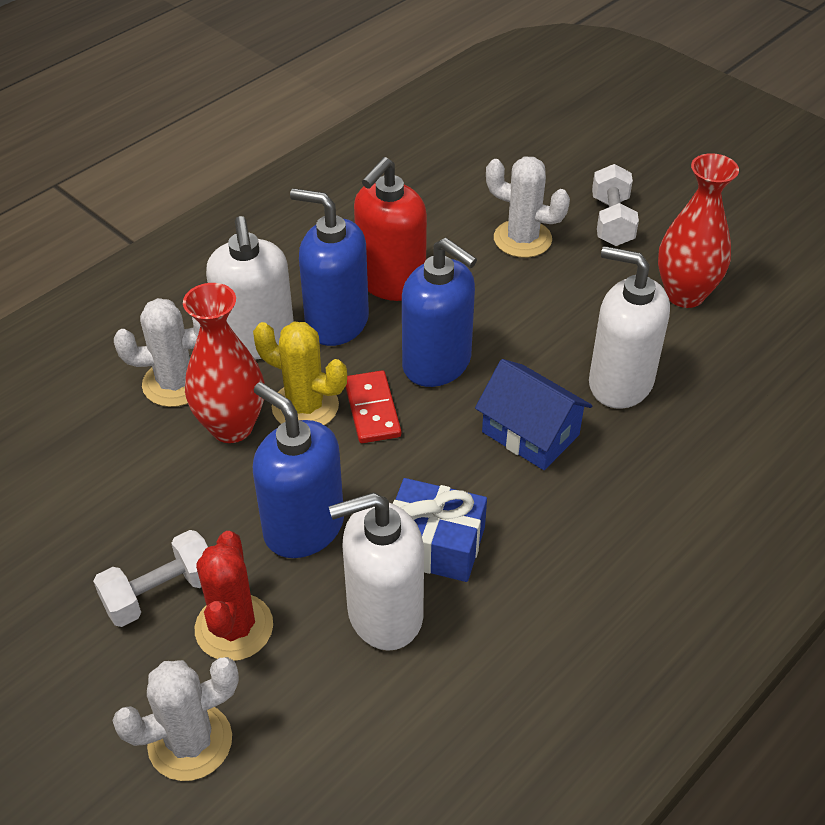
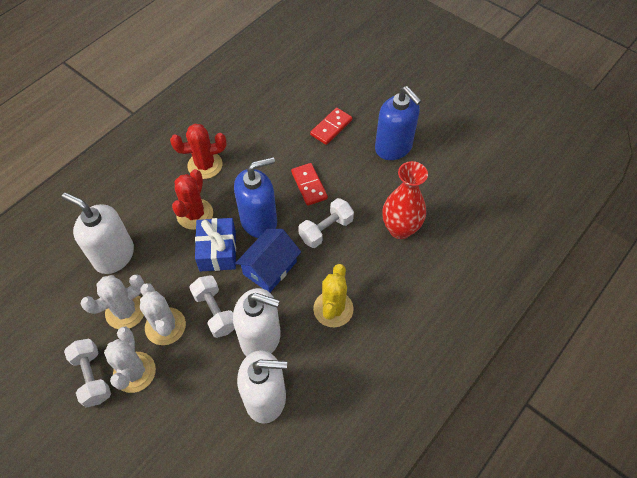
blue soap dispenser: [253,382,344,558] [290,188,369,346] [402,238,477,387] = 3 -> [234,157,277,238] [375,86,421,160] = 2
red cactus: [195,531,273,661] = 1 -> [170,124,226,179] [172,169,213,230] = 2
red domino: [345,370,401,443] = 1 -> [291,163,328,206] [310,108,352,145] = 2
red soap dispenser: [354,157,427,301] = 1 -> none = 0
red vase: [183,283,264,443] [658,153,739,308] = 2 -> [382,161,428,239] = 1
white dumbbell: [93,530,208,627] [592,164,639,246] = 2 -> [64,339,111,408] [189,275,235,338] [298,198,354,248] = 3

